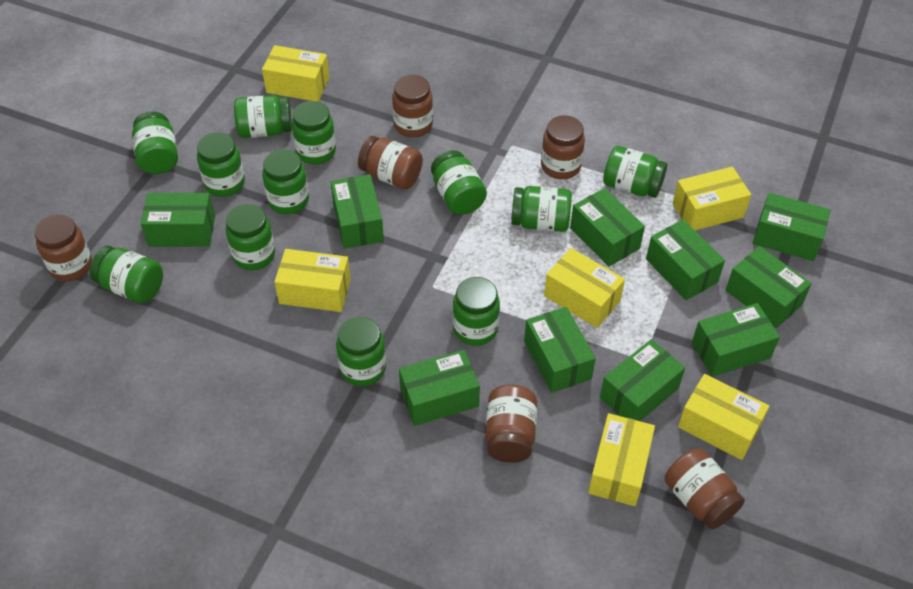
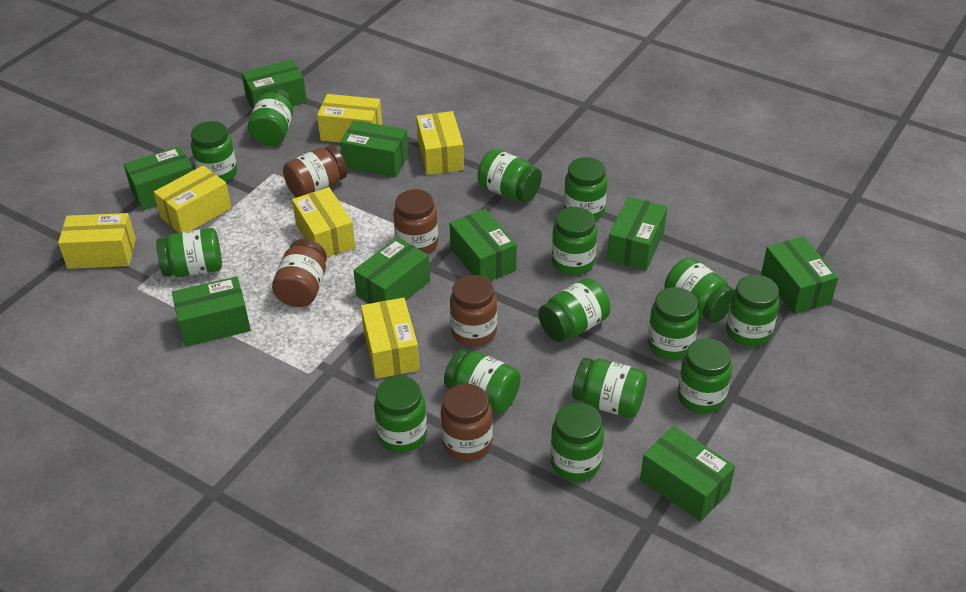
brown jar: [34,214,92,281] [358,136,423,189] [392,75,433,137] [485,385,537,463] [541,115,585,179] [665,448,745,529] = 6 -> [272,239,327,307] [283,146,347,198] [394,189,438,254] [441,384,493,461] [450,275,497,347] = 5
green box: [141,193,215,247] [331,174,384,249] [399,350,480,426] [524,307,596,393] [570,188,645,267] [600,339,685,421] [646,219,725,300] [692,303,780,377] [726,246,812,328] [753,193,830,261] = 10 -> [124,146,193,211] [172,276,251,347] [241,59,307,109] [340,120,409,177] [353,237,430,304] [449,209,517,281] [607,197,667,271] [640,426,735,522] [761,237,839,314] = 9
green jar: [90,246,163,303] [132,111,178,174] [197,132,245,197] [226,204,275,270] [234,95,292,138] [262,149,309,214] [292,101,336,164] [336,316,386,386] [431,150,487,215] [453,277,500,346] [511,186,572,232] [603,146,667,198] = 12 -> [156,228,222,277] [191,121,237,182] [248,88,294,145] [374,376,427,453] [444,349,521,414] [477,149,542,202] [538,278,611,342] [550,403,604,481] [552,207,597,275] [564,157,607,221] [572,358,647,418] [648,287,699,360] [664,258,734,323] [677,338,732,414] [726,275,779,347] = 15

